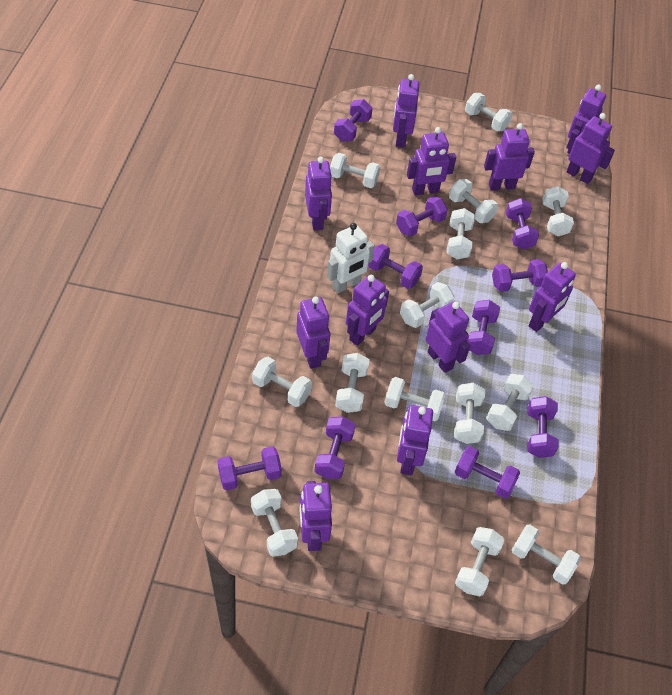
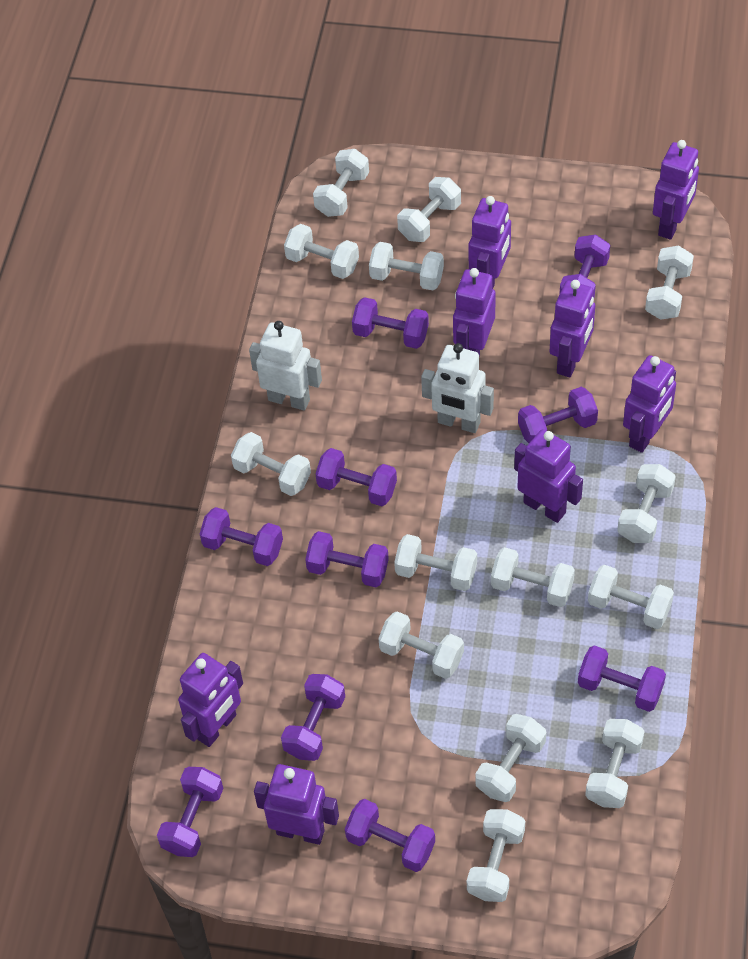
purple robot: [296,296,330,369] [299,481,332,551] [305,156,332,230] [346,275,389,346] [393,74,420,148] [397,405,433,475] [407,127,456,196] [426,302,470,373] [484,123,535,190] [529,262,576,332] [566,113,615,184] [567,84,606,154] = 12 -> [178,653,243,747] [254,764,339,845] [453,268,496,356] [469,196,511,289] [514,429,583,523] [549,280,595,377] [623,355,676,453] [653,140,699,240] = 8
white robot: [327,223,375,293] = 1 -> [249,321,322,411] [421,343,494,433] = 2

